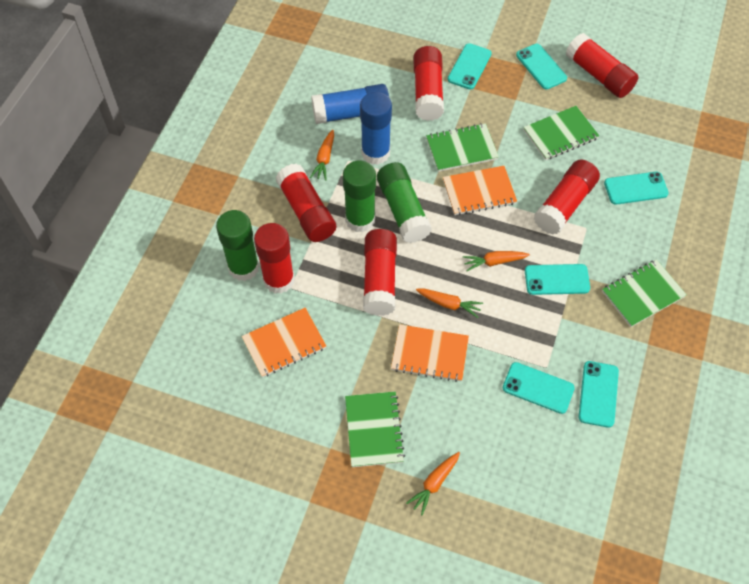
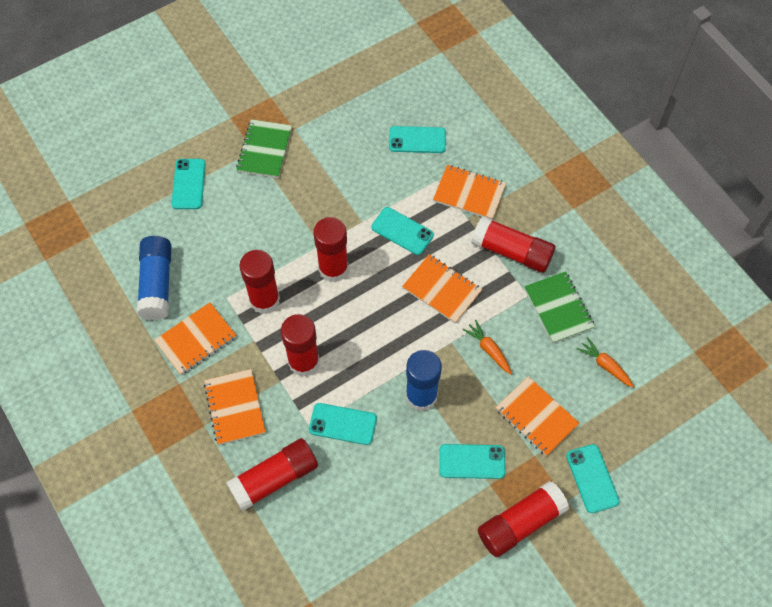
green glue stick: [216,210,259,281] [343,161,376,233] [377,162,432,243] = 3 -> none = 0
green notebook: [345,391,405,467] [426,123,499,172] [524,106,600,160] [602,259,687,327] = 4 -> [236,119,292,178] [524,271,595,343] = 2
orange carrot: [310,130,334,181] [406,452,460,515] [416,288,483,318] [463,251,530,271] = 4 -> [463,320,512,374] [577,337,634,388] = 2
orange notebook: [242,308,326,377] [391,324,469,382] [443,166,517,215] = 3 -> [154,302,236,375] [204,369,265,445] [402,254,482,324] [433,165,506,220] [496,376,580,456] = 5

